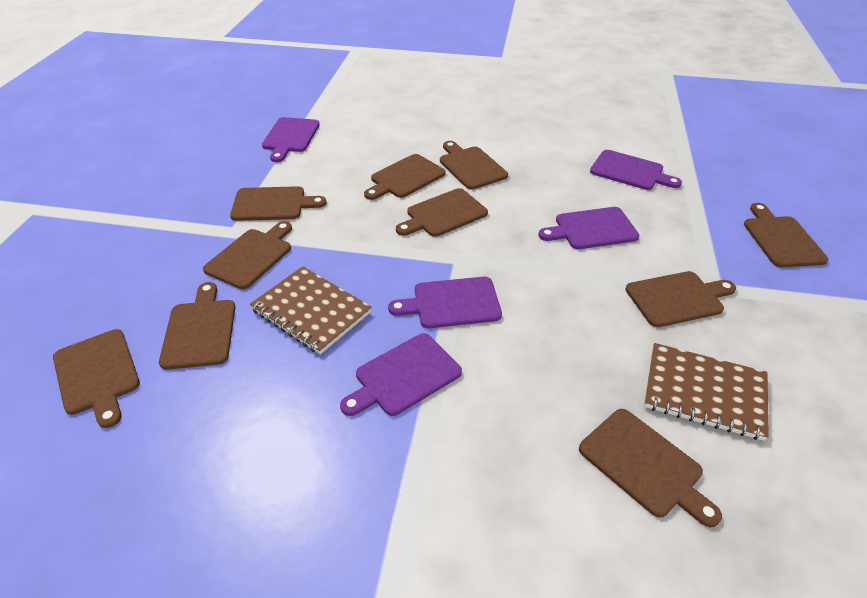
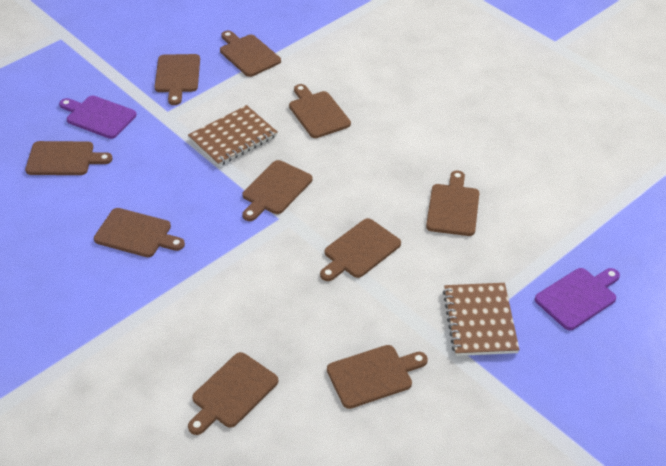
purple cutting board: [262,117,320,162] [340,333,462,416] [388,277,502,328] [538,207,639,249] [590,150,682,190] = 5 -> [59,96,137,139] [535,268,620,330] = 2

